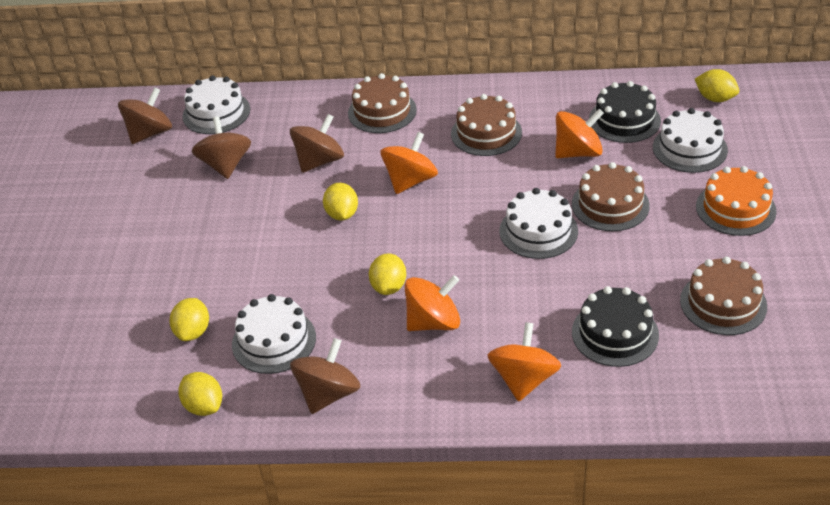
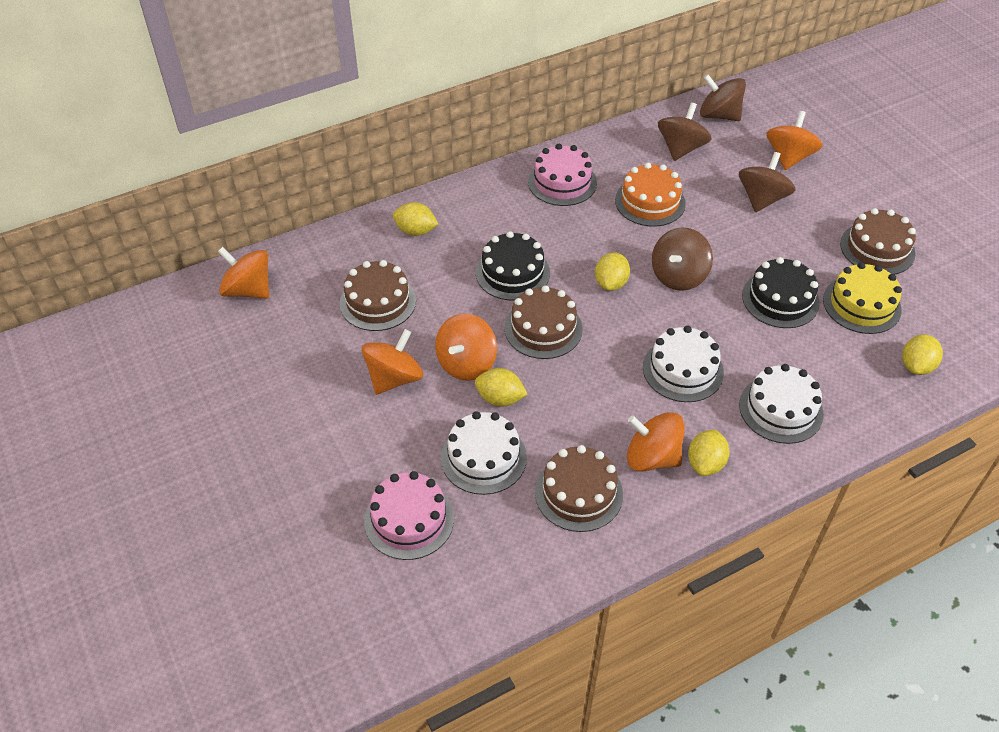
orange spinning top: [380,132,438,194] [405,275,460,331] [488,322,561,402] [555,109,604,158] = 4 -> [218,247,269,299] [362,329,423,395] [435,314,497,381] [627,412,685,472] [766,111,822,170] = 5
pink cake: none = 0 -> [364,471,454,560] [528,144,597,206] = 2
white cake: [182,75,250,134] [232,294,316,374] [499,188,578,259] [653,108,728,173] = 4 -> [441,411,527,495] [643,326,724,402] [739,364,824,444] = 3
yellow cake: none = 0 -> [823,262,902,334] = 1

